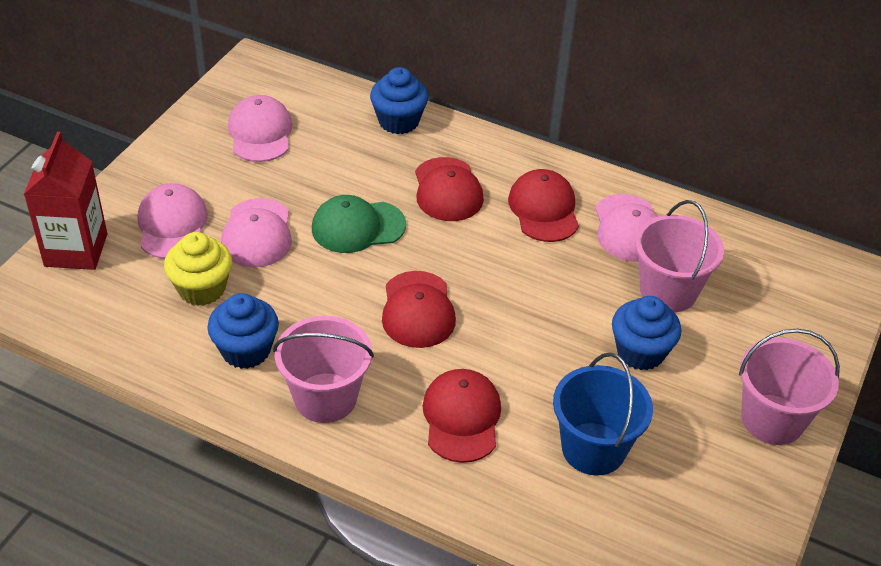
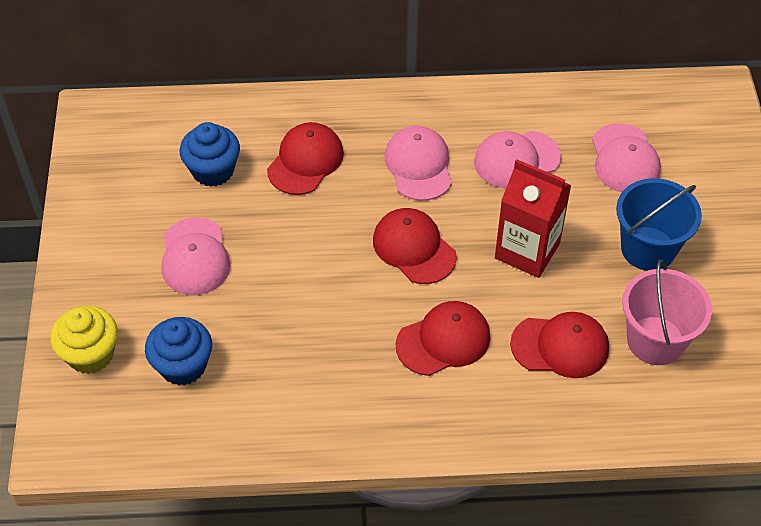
blue cupcake: [207,293,279,369] [370,67,428,134] [612,296,681,370] = 3 -> [145,317,212,386] [180,122,240,187] = 2
green cap: [312,195,406,253] = 1 -> none = 0
pink bucket: [273,316,374,423] [635,200,724,312] [739,329,840,445] = 3 -> [622,260,712,365] = 1

